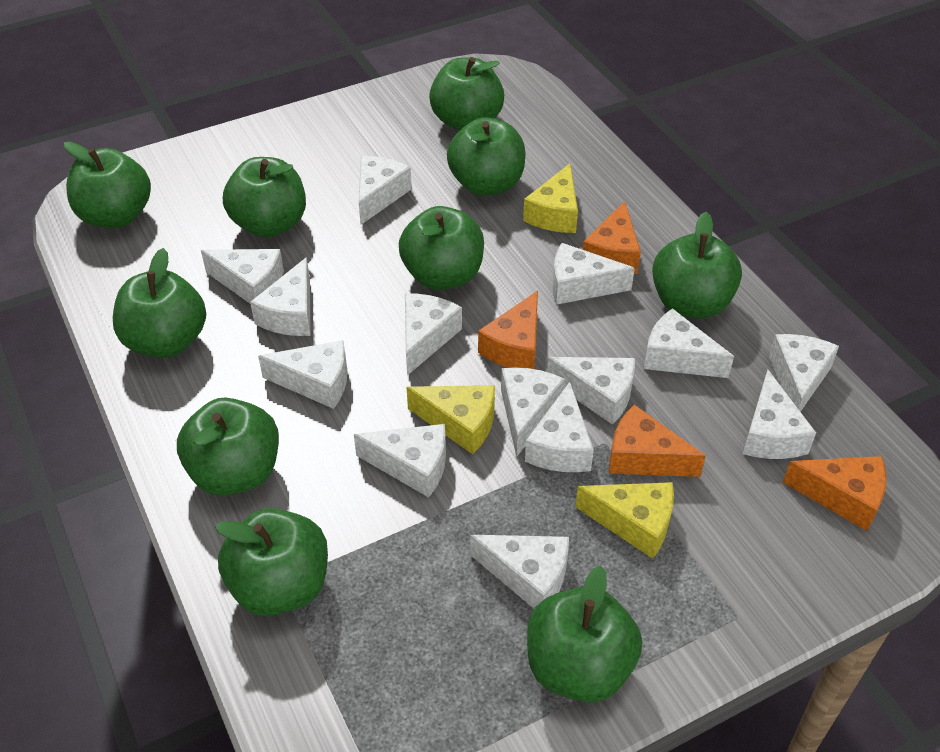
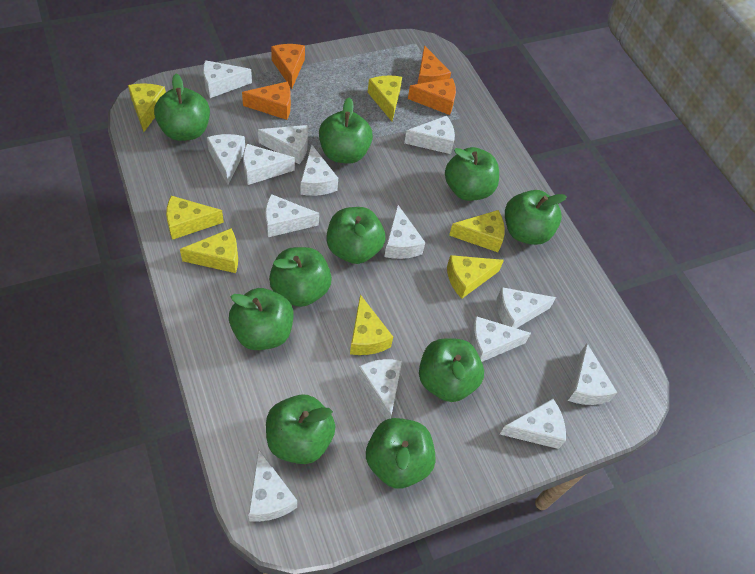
yellow cheese: [407,385,495,454] [523,163,578,233] [575,482,674,559] = 3 -> [128,83,166,132] [166,196,224,240] [180,228,238,273] [350,295,393,355] [368,76,402,121] [447,255,504,299] [449,210,505,252] = 7

